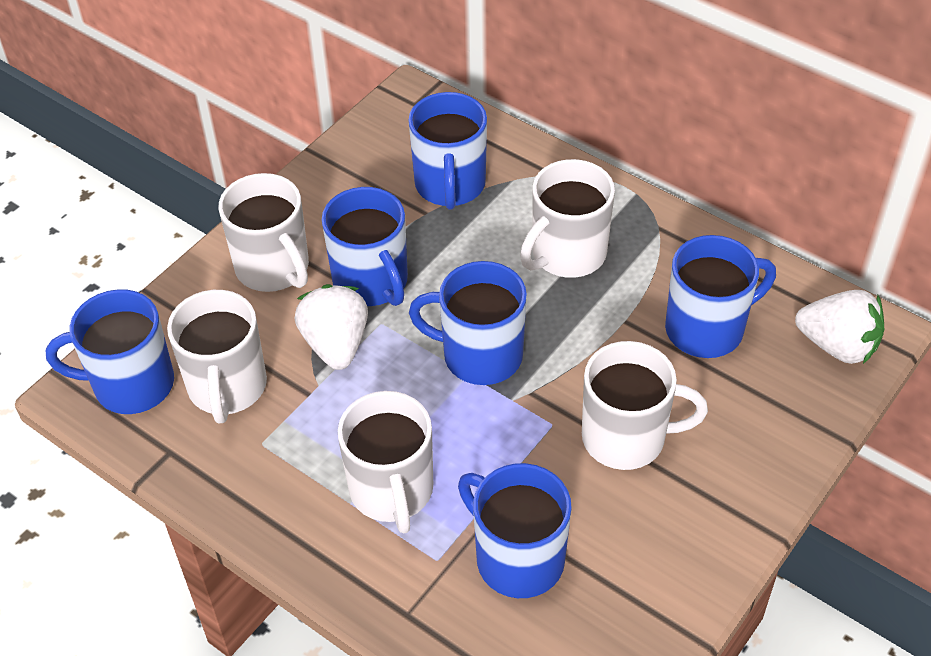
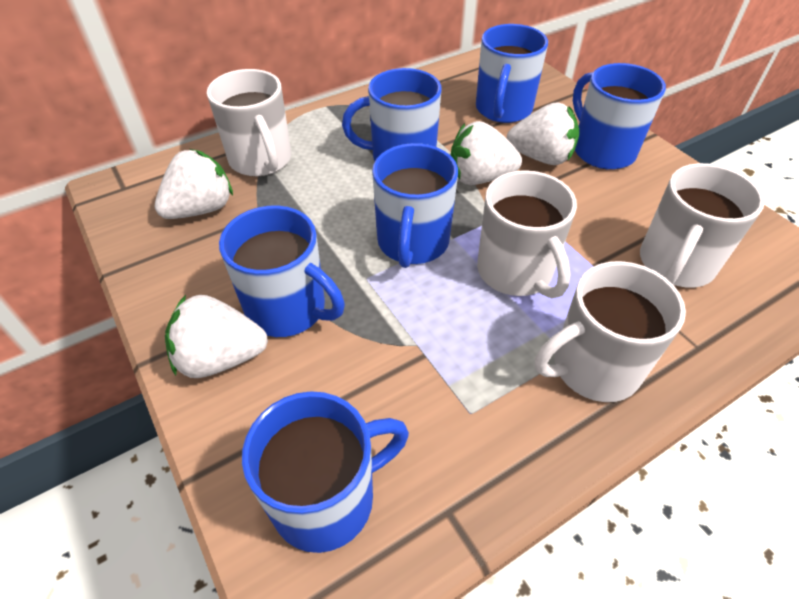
white mug: [167,290,267,423] [218,173,309,292] [338,391,433,534] [520,159,615,278] [582,341,708,470] = 5 -> [207,69,291,176] [477,170,577,298] [535,261,686,402] [640,163,765,288] = 4
white strawberry: [295,284,368,370] [795,290,884,364] = 2 -> [155,149,233,219] [165,295,268,378] [451,121,522,185] [507,102,579,165] = 4

